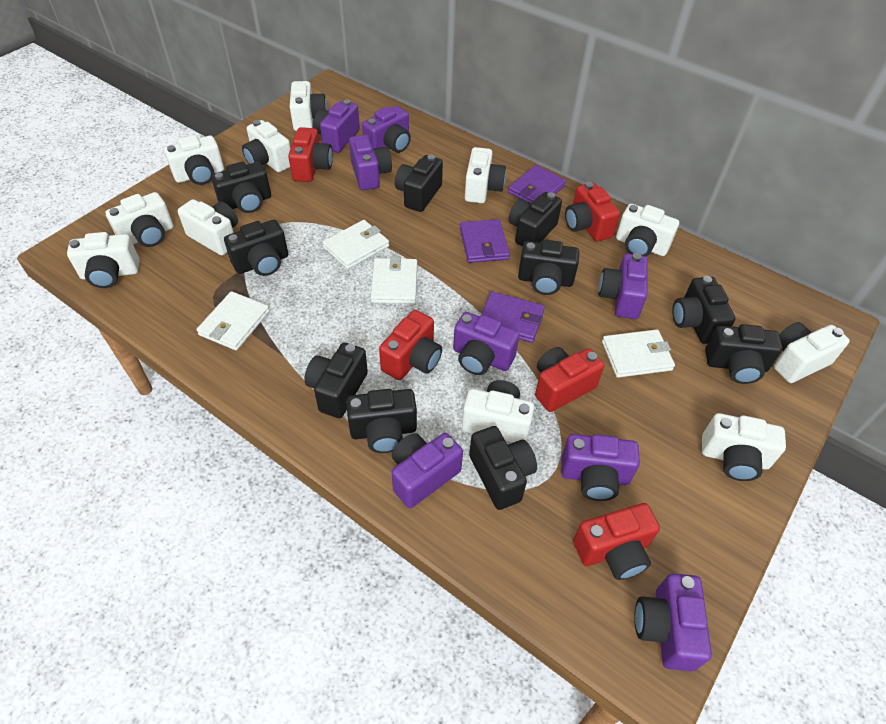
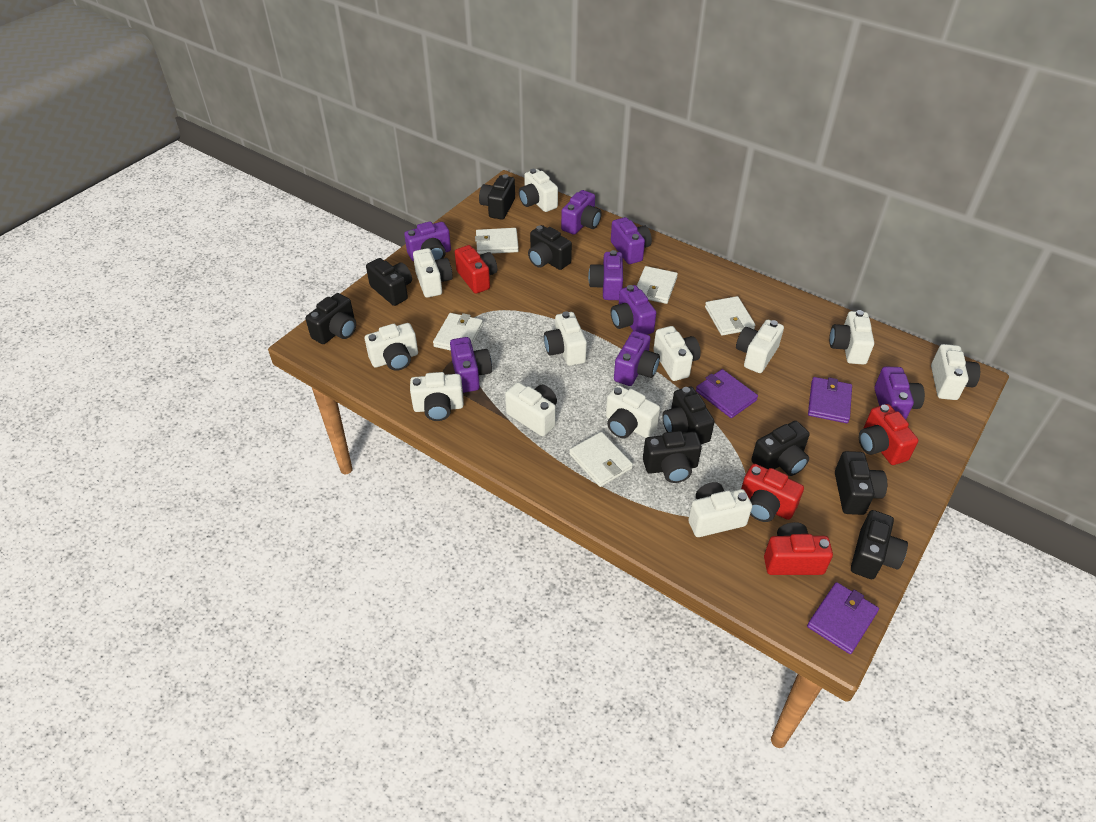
black camera: [211,162,271,213] [224,220,288,276] [304,343,368,418] [346,389,417,453] [395,155,443,212] [469,426,537,510] [509,192,562,247] [518,240,579,295] [672,276,736,344] [705,324,783,384] = 10 -> [305,293,356,344] [366,258,412,306] [479,174,515,220] [528,225,572,270] [643,431,702,483] [662,386,715,444] [751,421,810,476] [835,451,887,515] [851,510,908,579] = 9
red camera: [288,127,333,182] [379,310,442,380] [535,347,604,412] [565,182,620,242] [573,503,660,580] = 5 -> [455,245,497,294] [741,464,804,522] [764,522,833,575] [859,404,918,465] = 4
white camera: [67,232,140,288] [105,192,173,247] [164,135,224,185] [178,199,238,255] [242,120,291,172] [290,81,327,131] [462,380,534,443] [465,147,506,203] [616,204,679,256] [702,413,786,481] [774,322,850,383] = 11 -> [365,323,418,371] [410,372,464,421] [413,248,453,298] [505,382,557,436] [519,169,558,212] [544,311,587,366] [606,385,660,438] [653,326,701,381] [688,482,752,537] [736,320,784,373] [829,310,874,364] [931,344,980,400] = 12
white wallet: [196,291,270,350] [322,220,389,269] [371,256,417,304] [602,329,675,378] = 4 -> [433,313,483,351] [475,228,519,254] [569,432,633,487] [637,266,678,304] [705,296,755,336] = 5

